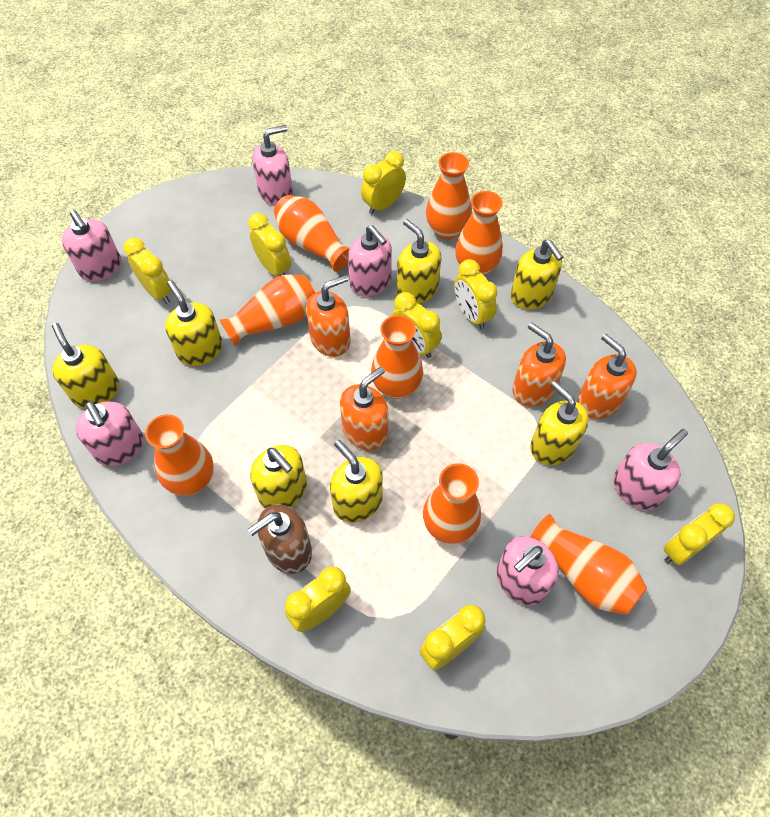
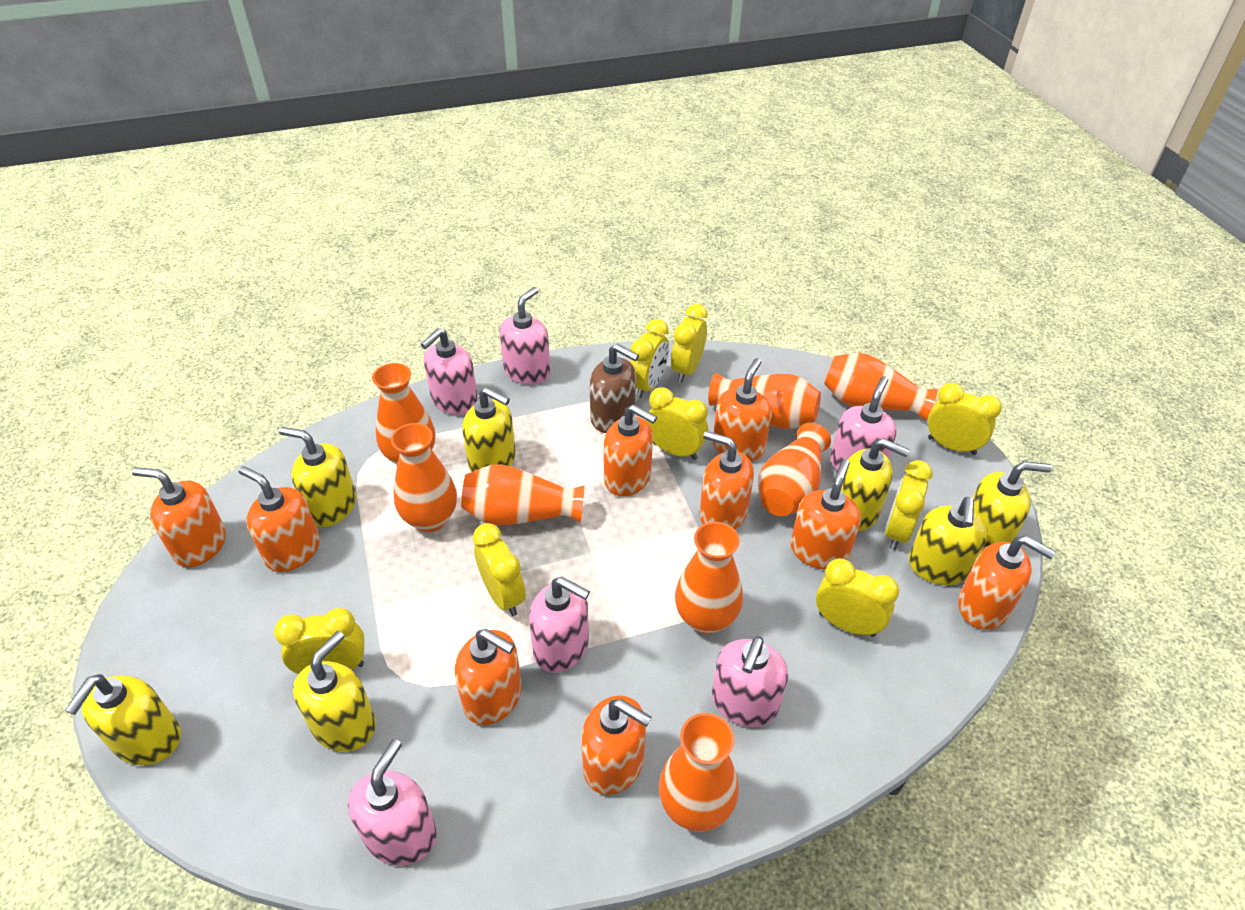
orange soap dispenser: [306,275,350,357] [340,367,388,450] [512,322,566,407] [577,334,637,419] = 4 -> [132,467,226,567] [238,466,320,572] [454,629,522,725] [581,695,652,795] [603,404,657,496] [699,431,754,529] [713,358,772,461] [790,459,861,570] [958,536,1056,630] = 9

